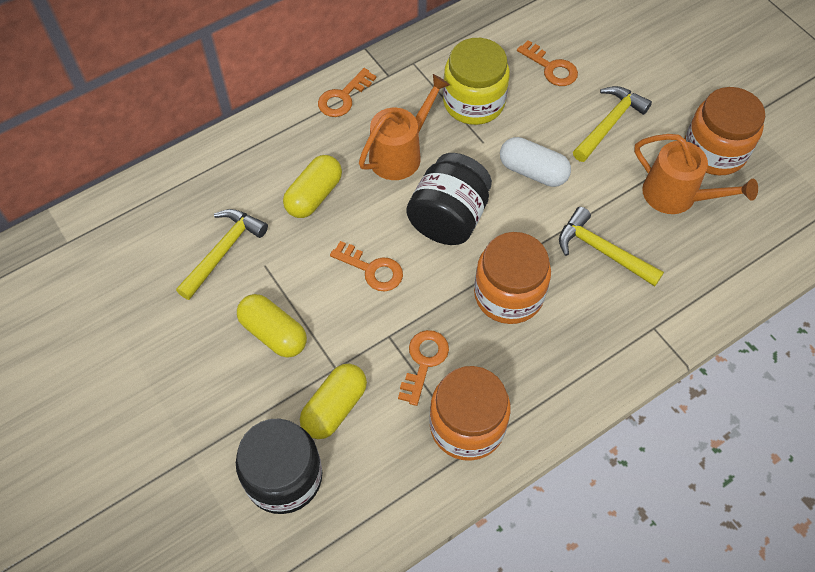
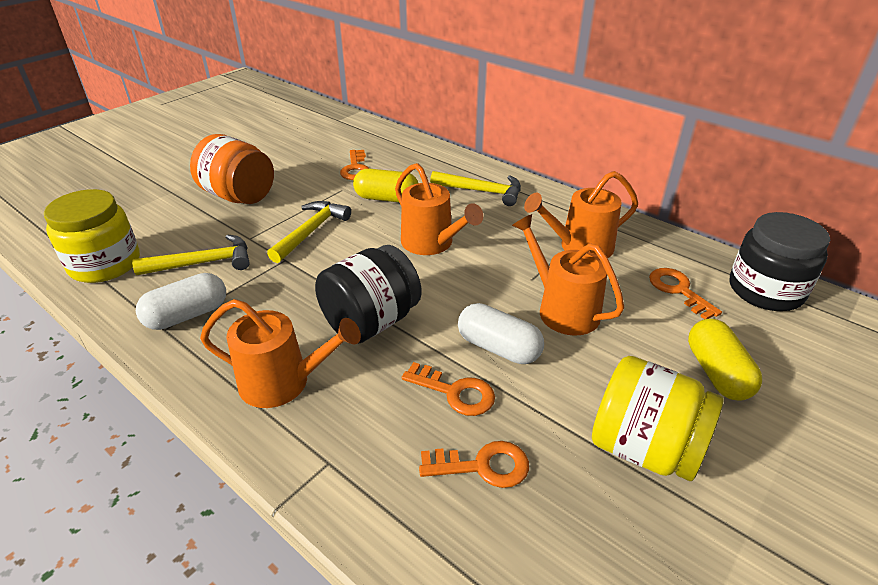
orange jar: [429,366,511,461] [474,232,551,324] [685,87,765,175] = 3 -> [190,134,274,204] = 1
orange watering can: [359,74,450,180] [634,134,758,214] = 2 -> [200,299,361,408] [395,163,483,255] [512,214,624,336] [524,171,638,258] = 4
white capsule: [500,137,571,187] = 1 -> [136,273,226,330] [458,303,544,364] = 2
yellow capsule: [237,294,307,358] [283,155,342,218] [300,364,367,439] = 3 -> [353,169,418,202] [688,319,762,400] = 2
yellow jar: [443,38,510,125] = 1 -> [44,189,140,283] [592,356,724,481] = 2

